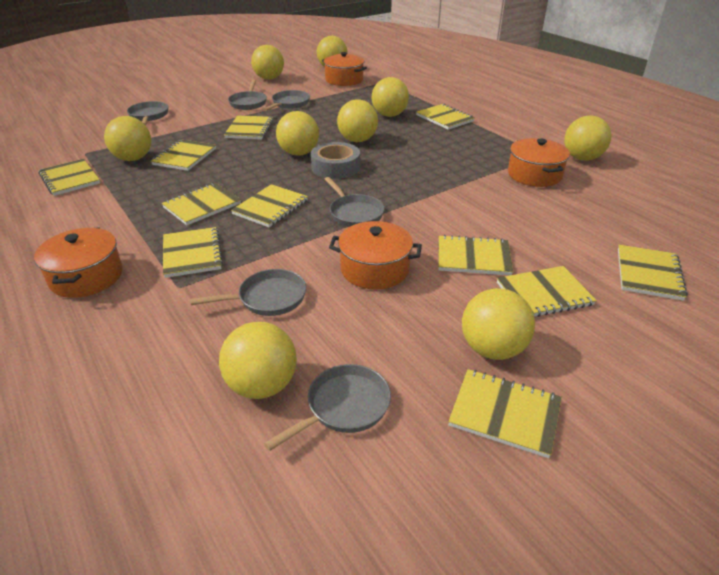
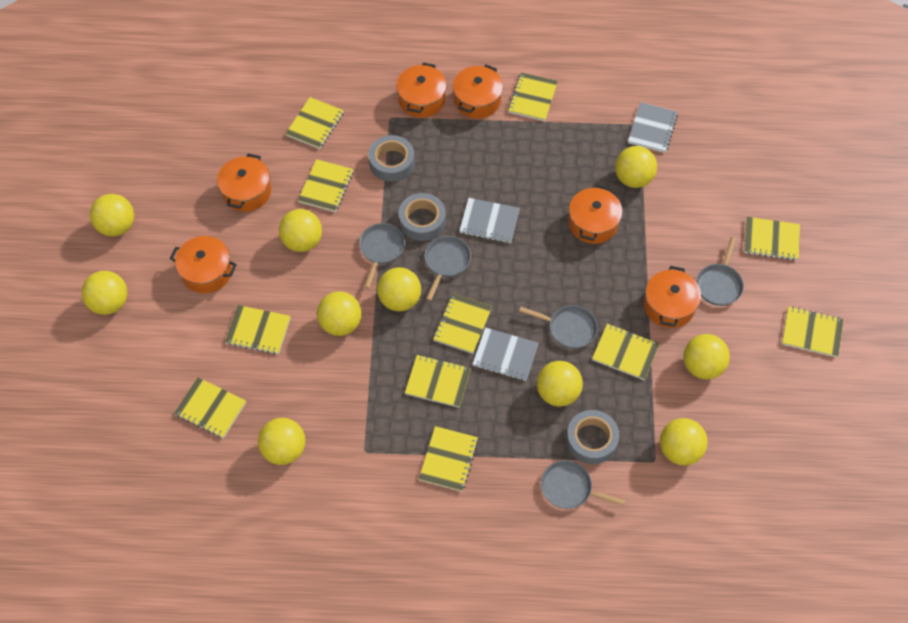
grey notebook: none = 0 -> [459,198,520,243] [473,328,538,381] [628,102,678,153] = 3
grey pan: [127,101,168,125] [190,269,306,316] [228,80,267,110] [263,90,310,111] [264,364,391,451] [325,177,385,227] = 6 -> [359,223,405,289] [425,236,471,301] [519,305,598,349] [541,460,626,509] [697,237,744,306] = 5
grey tape: [311,142,360,179] = 1 -> [368,135,415,182] [399,193,446,241] [566,410,619,464] = 3
orange pot: [34,228,123,298] [322,52,367,86] [329,221,422,290] [508,138,570,187] = 4 -> [170,236,237,293] [217,154,271,212] [396,63,447,118] [453,64,503,119] [568,185,622,244] [644,266,701,328] = 6
yellow ball: [104,116,151,161] [219,322,297,399] [251,45,284,80] [276,111,319,156] [317,36,347,67] [337,99,378,142] [372,77,409,117] [462,288,535,360] [564,115,611,161] = 9 -> [82,271,128,315] [90,194,134,237] [258,418,306,465] [279,209,322,252] [317,291,362,336] [377,267,421,312] [537,361,583,407] [615,146,657,188] [660,418,708,465] [683,334,730,379] = 10

